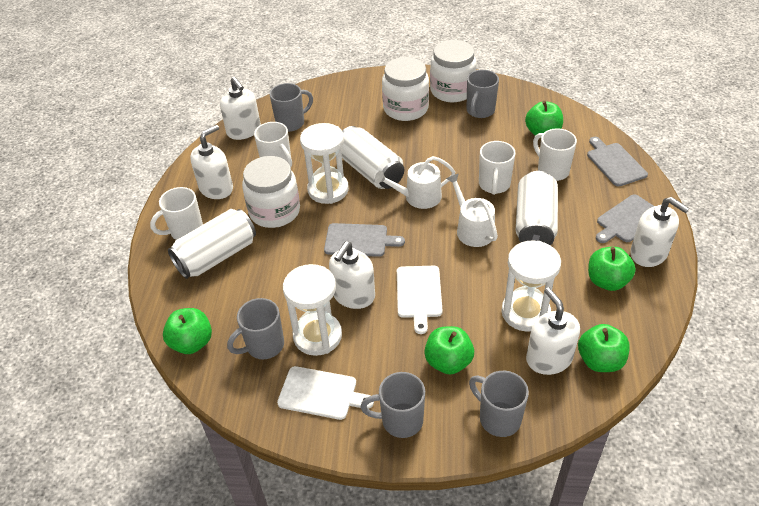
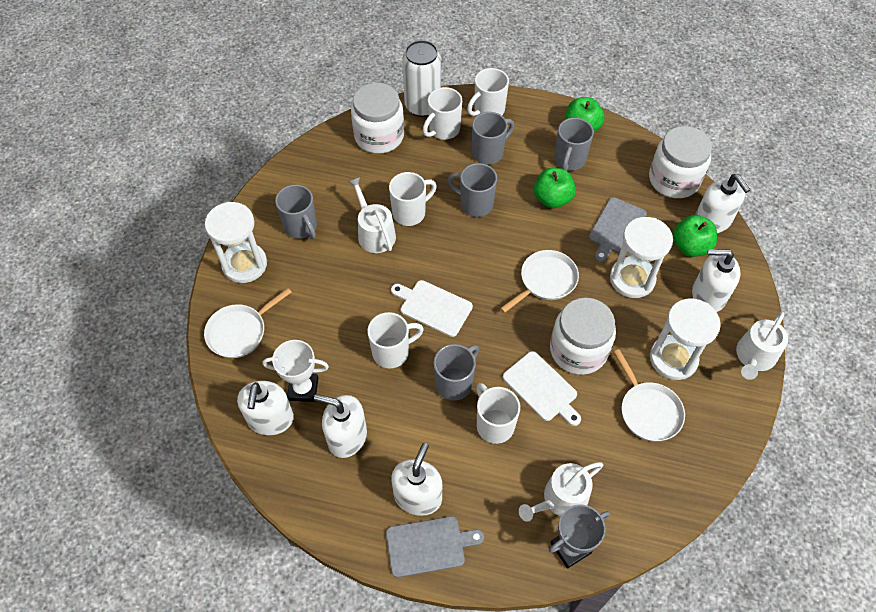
green apple: [163,308,212,354] [424,326,474,374] [525,101,563,135] [578,324,630,372] [588,247,636,291] = 5 -> [534,168,576,208] [565,97,604,132] [673,215,717,257] = 3
grey cutting board: [324,223,405,257] [587,137,648,187] [596,194,654,243] = 3 -> [386,516,484,577] [589,197,647,262] = 2
grey trophy: none = 0 -> [549,505,610,569] = 1
white can: [168,209,256,279] [341,126,404,189] [516,171,558,245] = 3 -> [402,40,441,117] = 1
white mug: [150,187,203,240] [254,122,292,167] [479,141,516,195] [533,128,577,181] = 4 -> [368,312,424,368] [389,172,437,226] [423,87,462,140] [467,68,509,116] [476,383,520,444] = 5
white pan: none = 0 -> [204,288,291,358] [500,250,579,313] [614,349,685,441] = 3
white trophy: none = 0 -> [263,340,329,402] = 1
white watering can: [375,156,455,209] [446,173,498,247] = 2 -> [348,177,396,253] [519,462,603,522] [736,311,788,380] = 3

